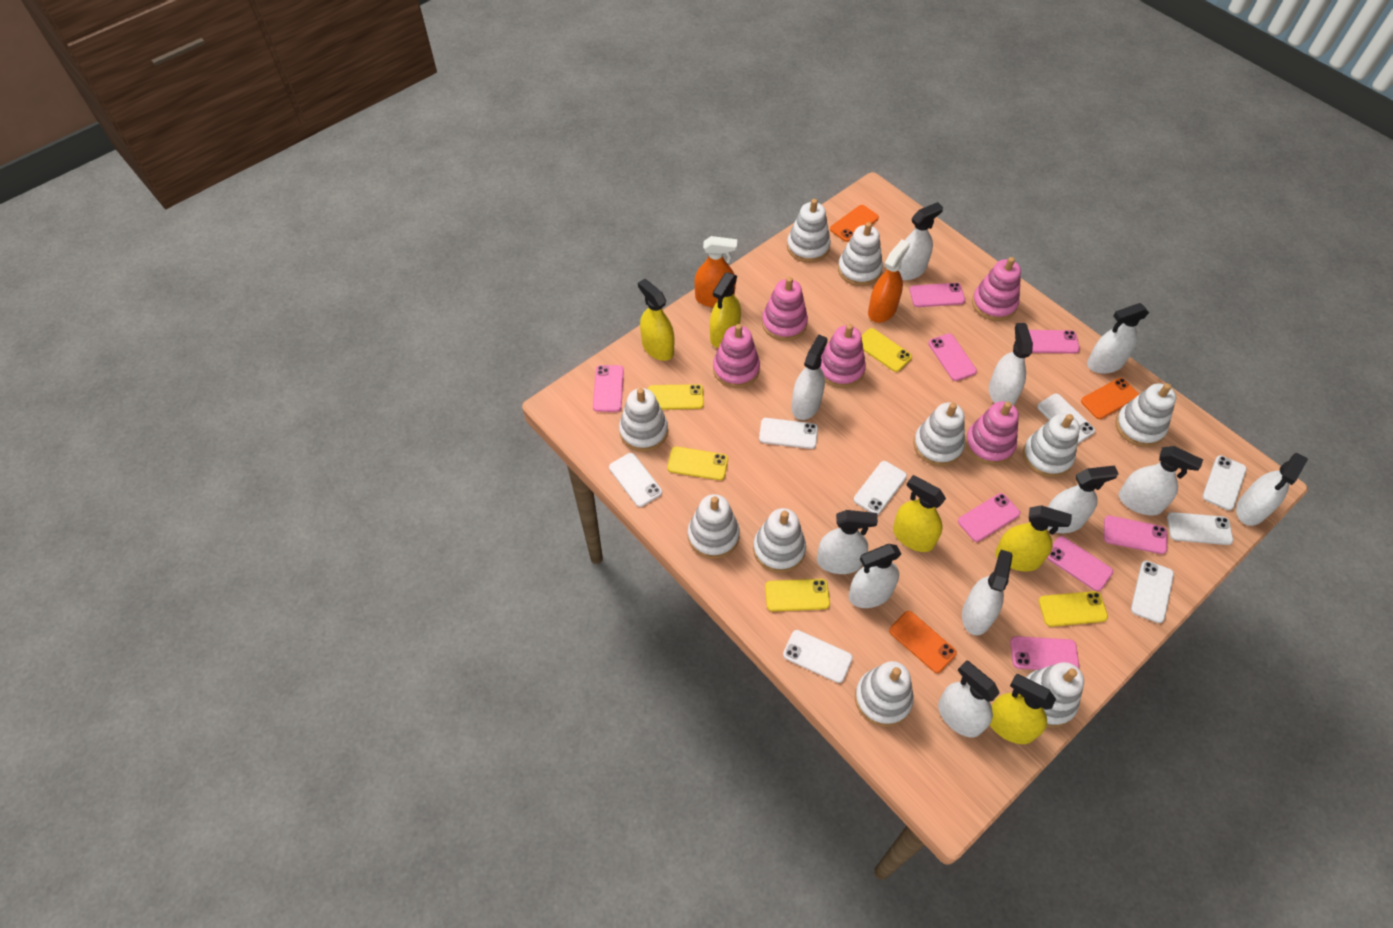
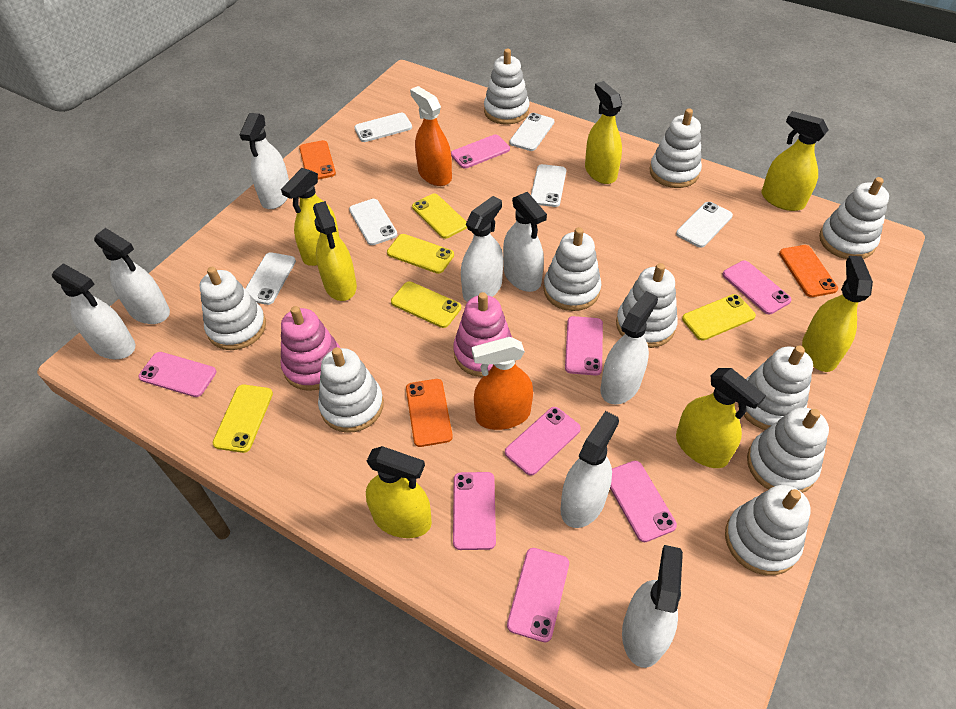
pink stacking toy: [713,324,760,388] [762,277,808,341] [820,324,866,388] [965,401,1019,465] [972,257,1021,321] = 5 -> [281,306,340,391] [453,292,512,377] = 2
white phone: [609,453,662,507] [759,418,818,449] [783,630,853,683] [854,461,907,515] [1037,394,1095,444] [1131,561,1174,623] [1167,512,1233,545] [1202,455,1247,510] = 8 -> [245,252,296,305] [349,199,398,245] [354,113,412,142] [510,113,554,151] [531,164,566,207] [676,202,733,248] = 6
white spray bottle: [792,334,828,420] [817,510,878,574] [849,544,901,608] [899,202,943,280] [938,660,1000,737] [962,550,1013,635] [989,323,1033,405] [1047,465,1119,533] [1087,303,1149,374] [1118,446,1203,516] [1236,453,1308,526] = 11 -> [52,263,135,359] [94,228,170,324] [239,113,289,209] [461,196,503,302] [503,192,547,292] [560,411,619,528] [600,291,658,405] [622,545,683,668] = 8
yellow spray bottle: [638,279,674,361] [710,273,741,348] [893,475,946,552] [990,674,1056,744] [995,505,1072,572] = 5 -> [281,168,339,266] [313,201,357,301] [366,446,432,538] [585,81,622,184] [676,368,766,468] [761,111,828,211] [802,256,873,372] = 7

